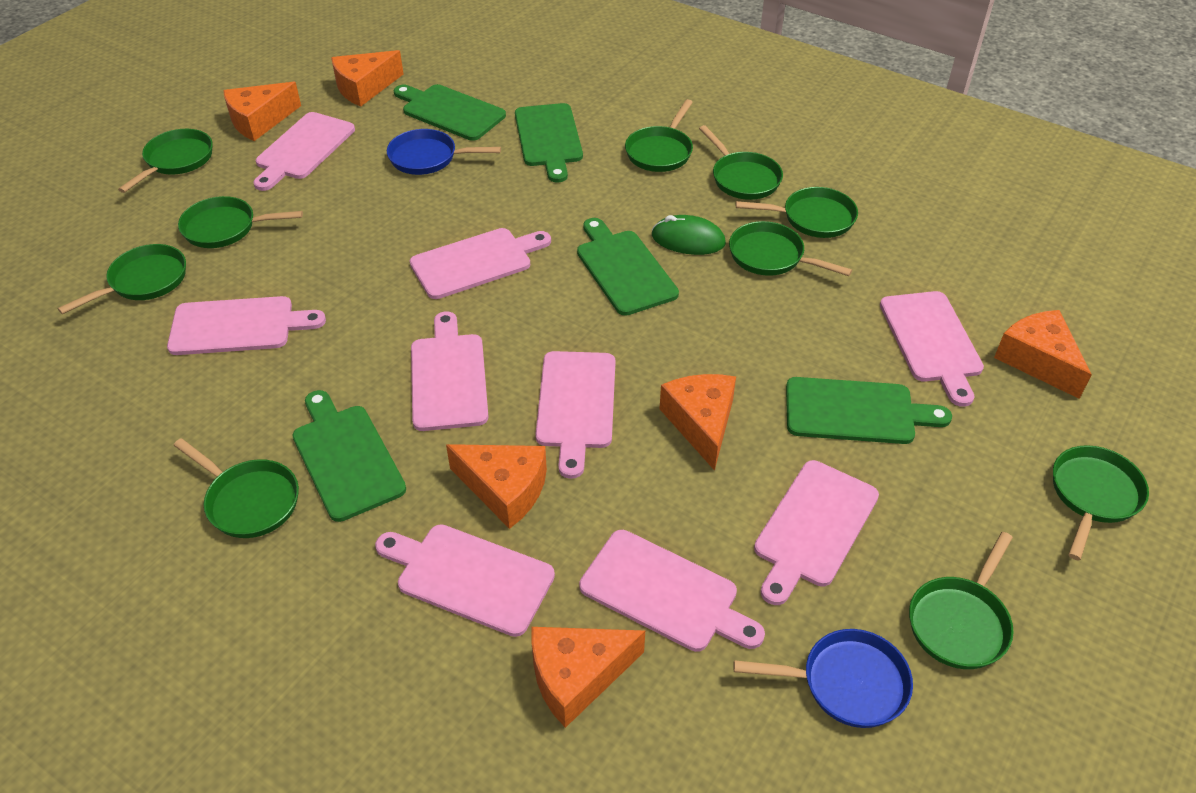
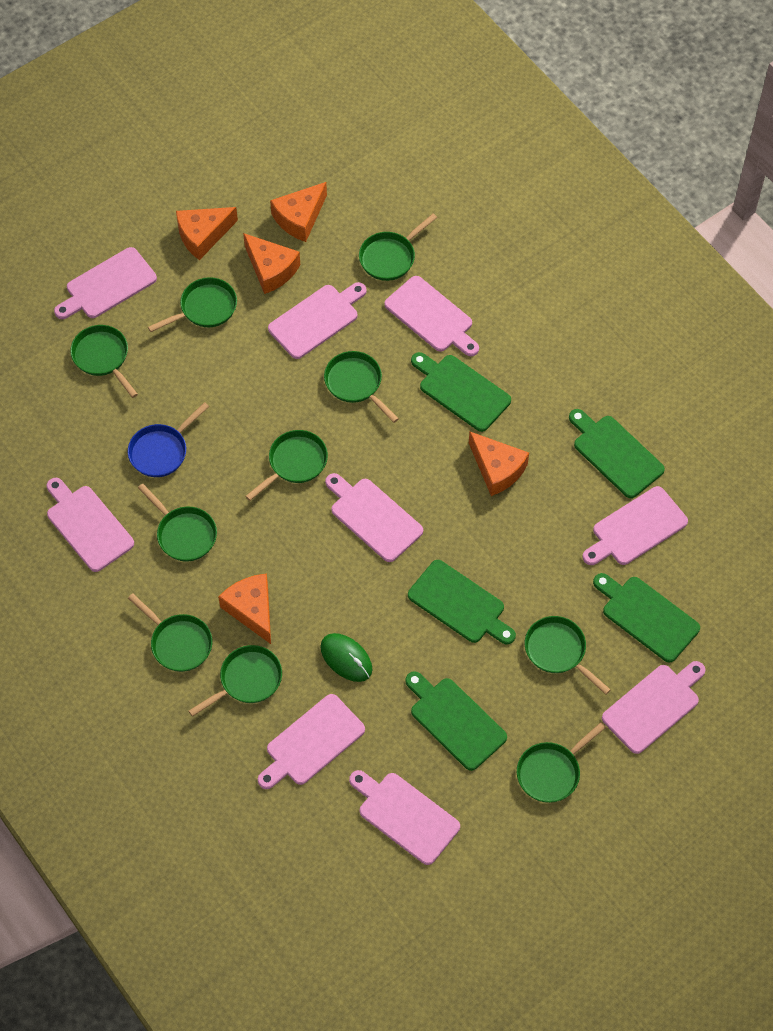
blue pan: [387,129,501,175] [733,629,913,728] = 2 -> [128,402,209,477] = 1
orange cheese: [223,82,301,141] [331,50,404,107] [446,444,547,529] [532,627,645,728] [659,374,736,471] [994,310,1092,399] = 6 -> [176,207,238,260] [218,574,271,644] [243,233,300,294] [270,182,327,242] [469,431,529,496] = 5

